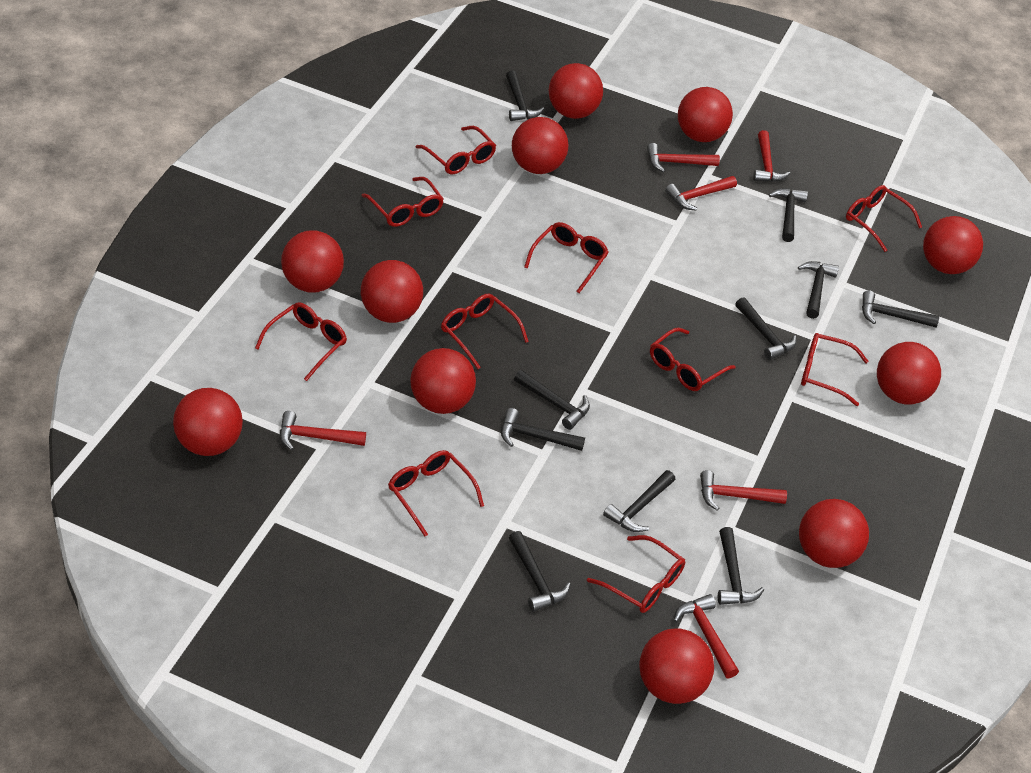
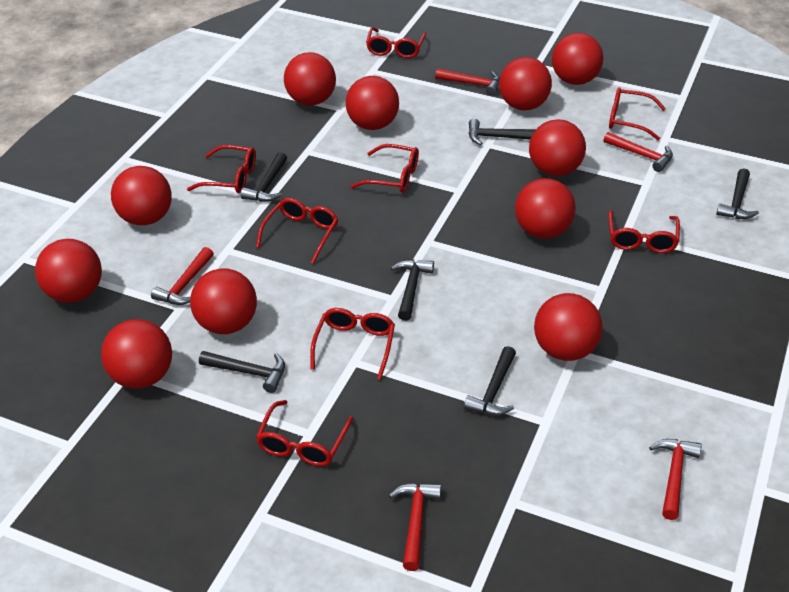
black hammer: [501,408,585,451] [506,70,544,121] [509,531,571,612] [514,370,590,430] [603,470,675,532] [718,527,764,605] [735,297,797,360] [769,188,808,242] [798,261,839,319] [862,290,939,327] = 10 -> [199,351,285,393] [241,152,287,202] [391,259,434,321] [464,346,516,416] [469,119,536,145] [716,168,759,219] = 6
red glasses: [255,302,347,381] [362,177,444,227] [388,450,484,536] [416,126,496,174] [441,294,529,369] [524,222,609,293] [587,535,685,613] [650,328,736,391] [801,333,869,406] [846,185,922,252] = 10 -> [187,145,256,193] [256,198,338,264] [256,400,353,466] [310,308,395,380] [351,144,419,193] [366,27,426,58] [608,210,680,253] [609,87,666,140] = 8
red hammer: [280,411,366,451] [647,143,720,173] [665,176,737,210] [674,594,739,679] [700,470,787,511] [753,130,791,182] = 6 -> [151,247,214,305] [389,483,441,571] [435,69,500,96] [604,132,673,172] [649,439,702,520] = 5

